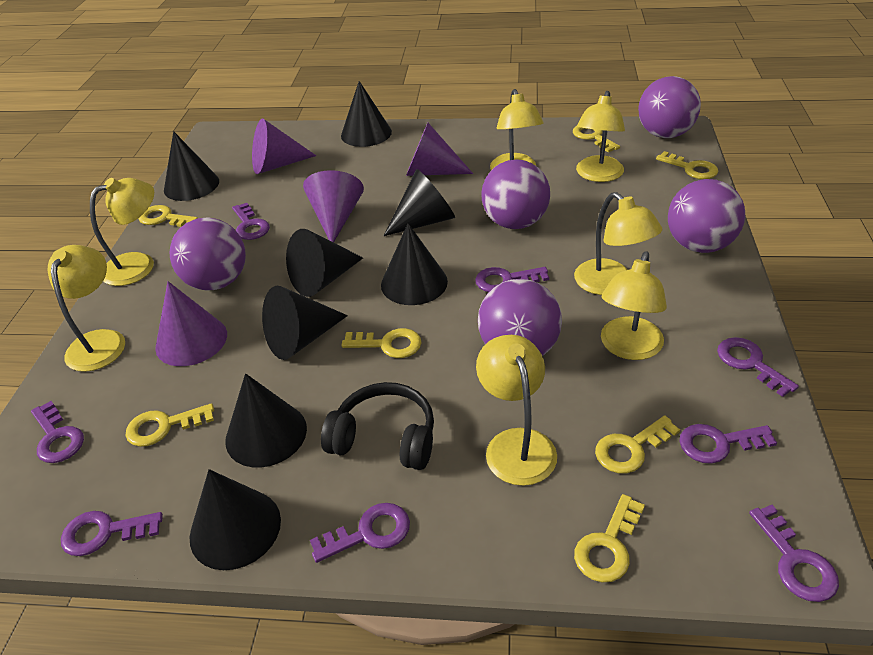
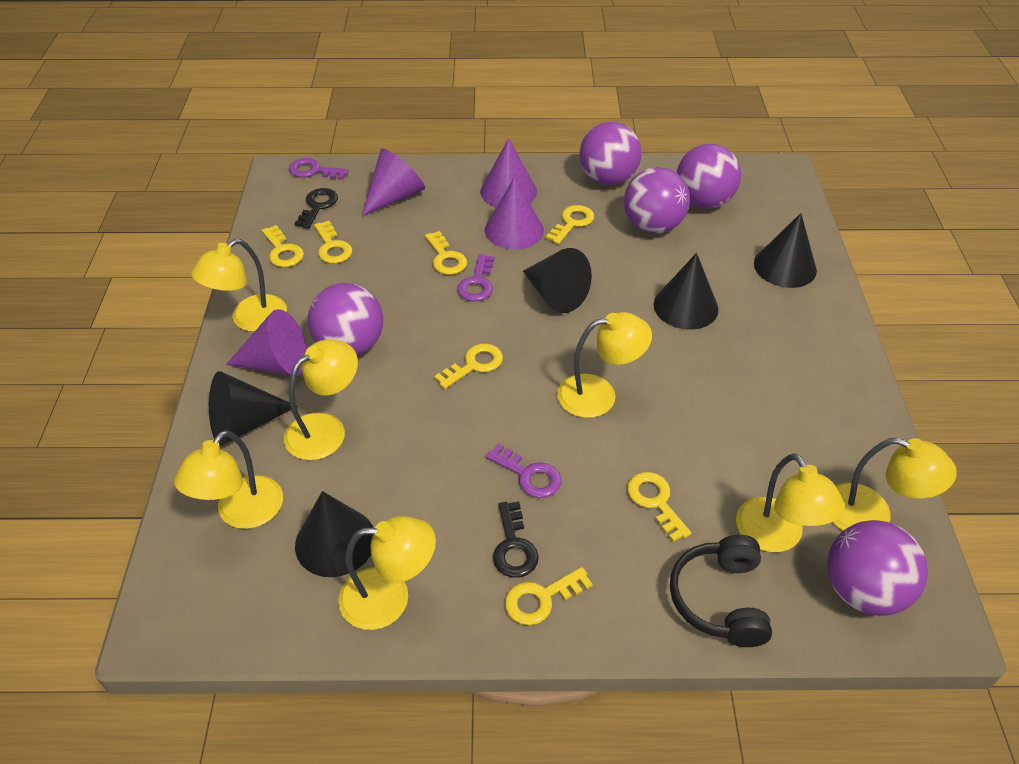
black cone: [164,131,219,201] [190,469,281,570] [225,373,307,467] [262,286,348,360] [286,229,363,297] [341,81,392,147] [381,223,448,305] [384,169,455,236] = 8 -> [209,371,297,446] [295,491,373,577] [523,248,592,313] [654,253,719,329] [754,213,817,288] = 5
black key: none = 0 -> [295,188,338,229] [493,501,539,578] = 2
purple key: [31,401,84,463] [61,511,163,556] [232,203,270,240] [310,503,410,563] [475,267,549,292] [679,424,777,464] [717,337,799,397] [749,505,839,602] = 8 -> [289,158,349,180] [457,254,494,302] [486,444,561,498] = 3

